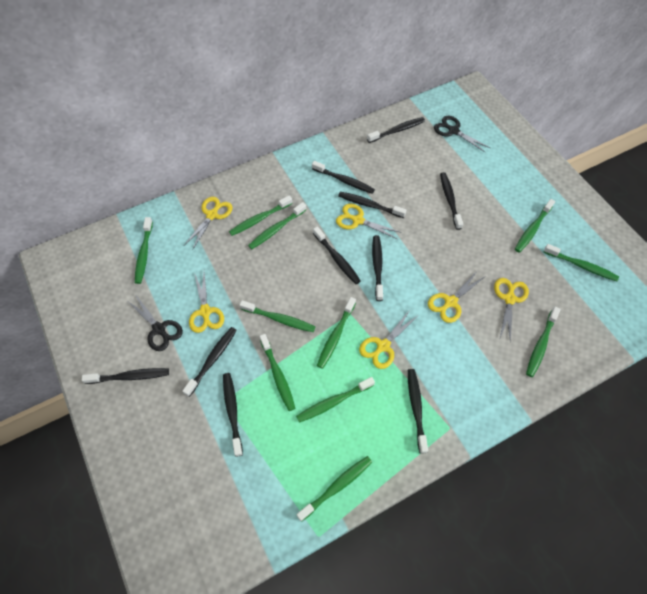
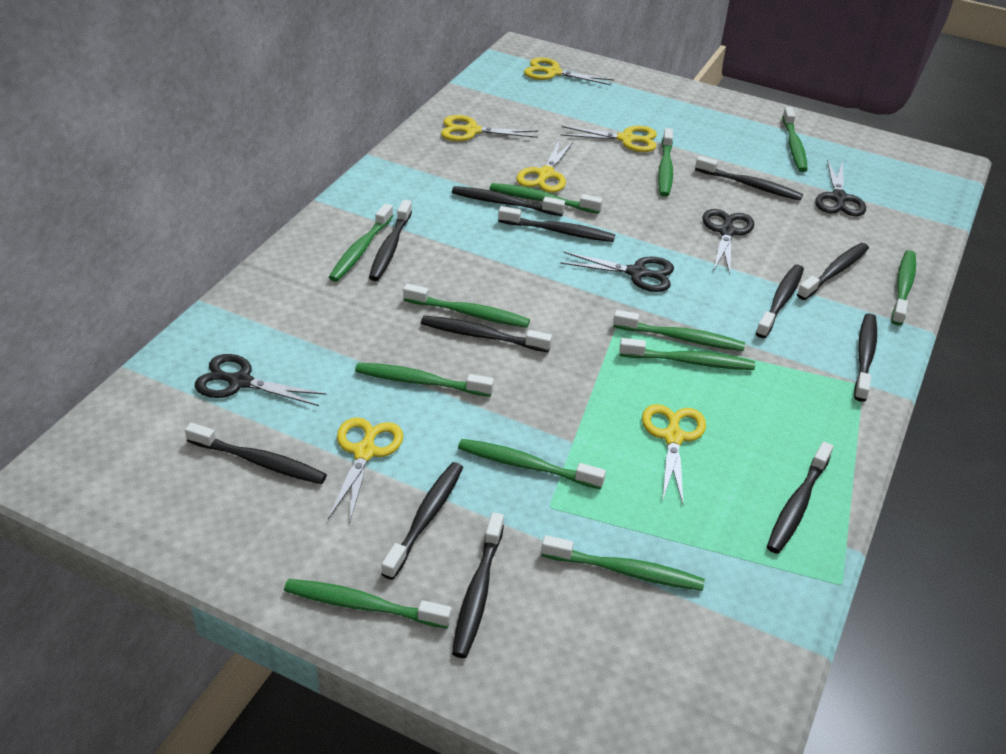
black scissors: [126,294,183,351] [434,116,490,153] = 2 -> [194,354,327,406] [560,252,674,292] [702,209,754,274] [815,159,866,216] = 4
black toothbrush: [82,368,169,384] [182,327,237,397] [223,373,243,457] [312,161,375,194] [313,227,361,284] [338,192,407,218] [367,117,425,143] [372,235,383,301] [408,369,428,454] [440,172,463,230] = 10 -> [185,423,327,484] [369,200,412,281] [381,462,463,580] [421,316,552,352] [452,186,565,216] [452,512,504,658] [498,206,615,242] [695,156,803,201] [756,264,804,338] [767,441,833,554] [797,243,869,300] [854,313,877,402] = 12
green toothbrush: [135,217,153,284] [229,196,292,236] [240,300,315,332] [248,202,306,249] [260,334,296,411] [296,377,375,423] [296,456,372,522] [317,297,356,369] [515,199,555,253] [526,307,561,377] [544,244,619,281] = 11 -> [284,579,452,628] [328,204,393,282] [355,363,494,397] [403,284,530,328] [458,439,606,489] [490,183,603,214] [541,535,705,591] [613,310,745,351] [619,338,755,370] [658,128,673,197] [782,107,808,172] [892,250,916,325] = 12

